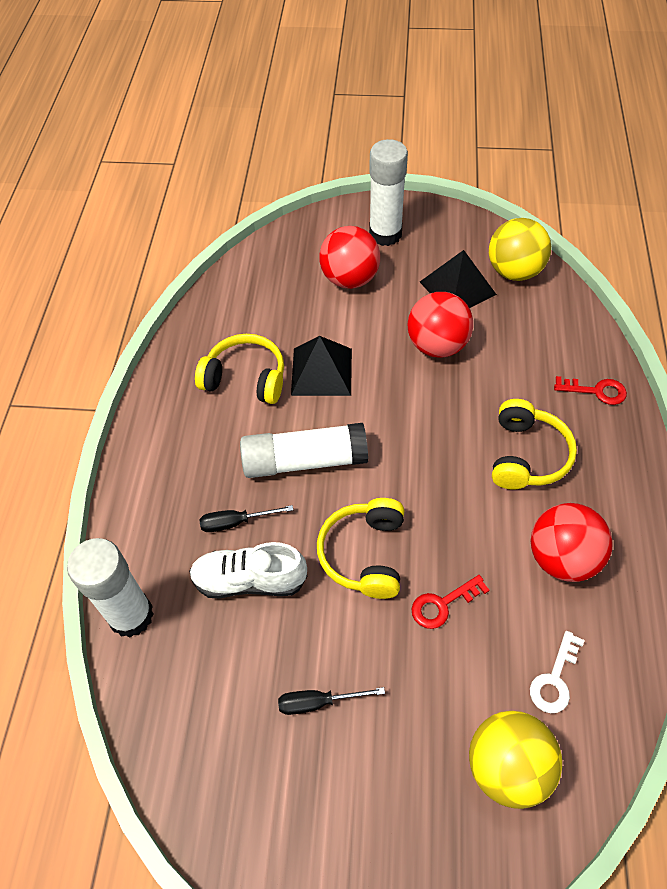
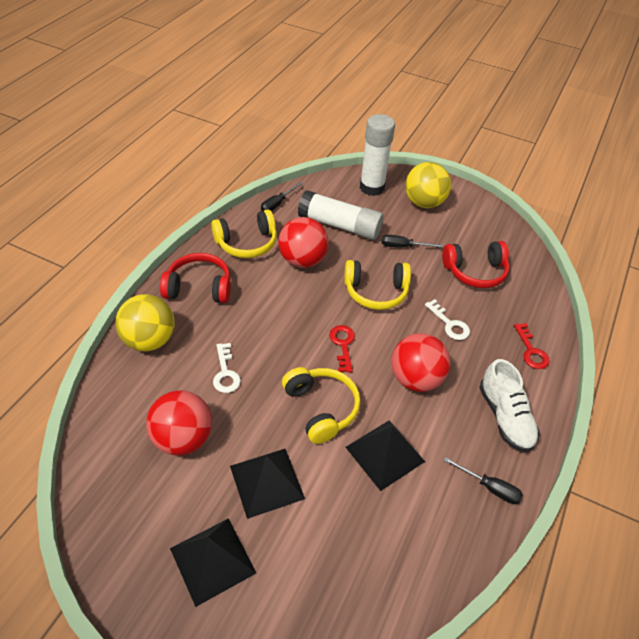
black pyramid: [291,336,352,396] [420,250,497,308] = 2 -> [170,518,256,607] [230,449,305,519] [346,420,425,491] = 3
black screwdriver: [200,505,293,532] [278,687,385,715] = 2 -> [261,182,303,211] [382,235,443,248] [444,457,523,504] = 3
red headphones: none = 0 -> [160,253,231,303] [442,241,510,288] = 2
white glue stick: [67,538,154,638] [240,423,368,478] [369,139,408,246] = 3 -> [298,190,384,240] [360,114,395,196] = 2
white key: [530,631,585,713] = 1 -> [213,343,241,393] [425,299,470,340] = 2

